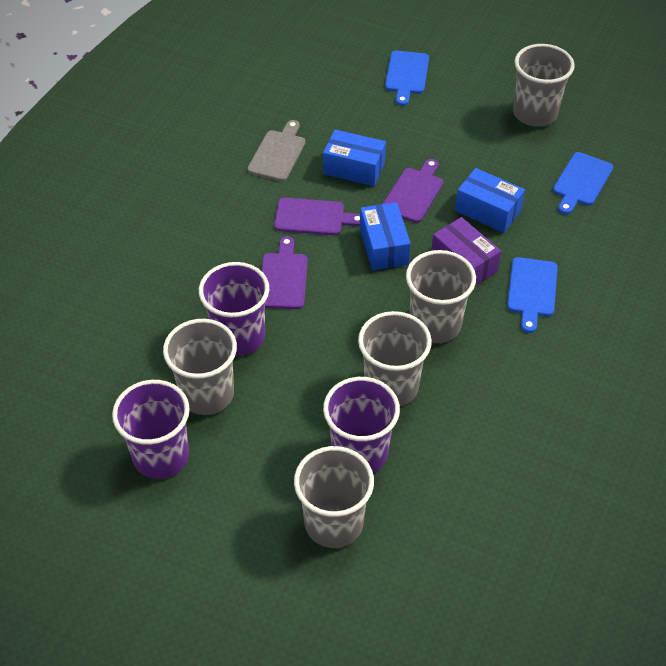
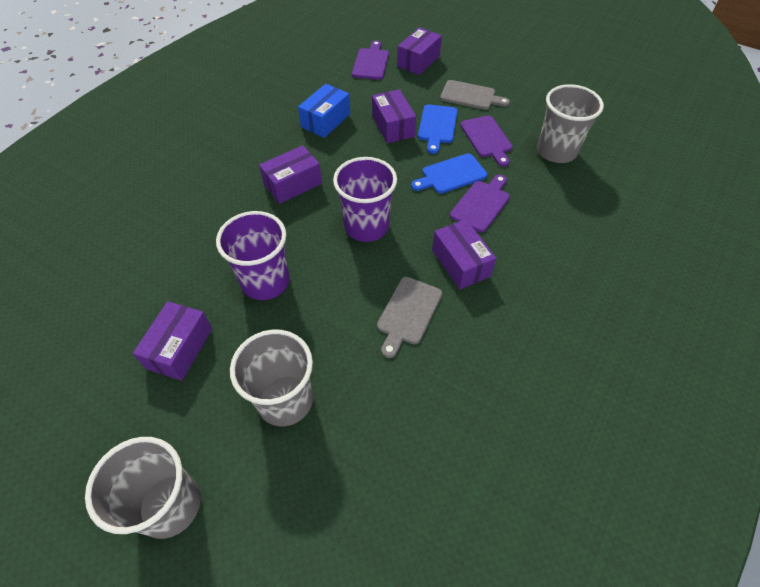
blue box: [323,130,386,186] [360,202,411,270] [455,168,525,233] = 3 -> [298,84,350,138] = 1
blue cutting board: [385,51,429,106] [507,257,558,333] [553,152,613,215] = 3 -> [411,153,487,194] [418,104,458,154] = 2
grey cup: [163,319,237,415] [294,446,374,548] [358,311,432,406] [406,250,476,343] [513,44,575,127] = 5 -> [85,437,201,539] [230,330,313,426] [537,84,604,163] = 3
grey cutting board: [247,120,306,181] = 1 -> [377,277,442,358] [440,80,510,110] = 2
purple box: [431,217,501,286] = 1 -> [133,301,212,381] [259,145,322,204] [372,89,416,143] [397,27,442,75] [432,219,496,290] = 5
purple cup: [112,380,190,479] [199,262,269,356] [323,377,400,473] = 3 -> [216,211,290,300] [333,157,397,242] = 2

